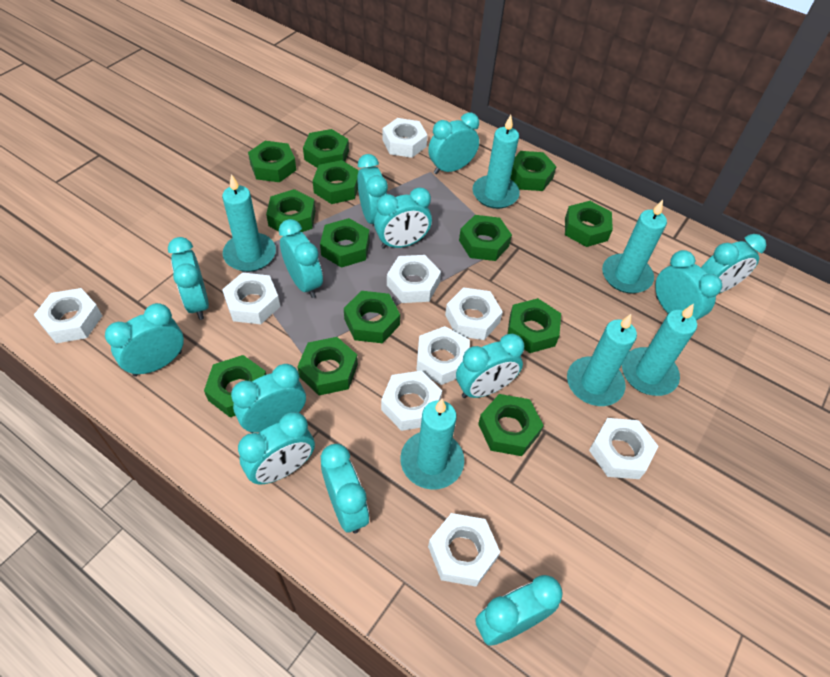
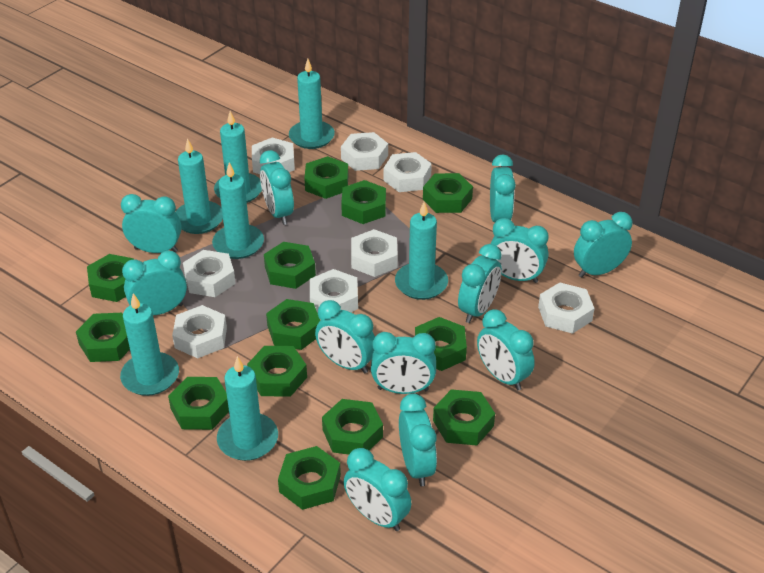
turquoise candle: [222,174,276,272] [400,399,464,490] [473,115,520,209] [567,314,637,406] [602,200,667,293] [622,304,697,396] = 6 -> [120,293,179,396] [175,138,223,234] [212,163,264,259] [214,111,262,203] [217,356,278,461] [289,59,335,149] [395,202,448,300] = 7
turquoise clock: [105,303,184,377] [168,237,209,320] [231,364,306,433] [238,412,315,484] [279,219,323,298] [321,444,369,533] [357,154,388,224] [374,187,432,249] [428,112,479,174] [456,334,524,398] [475,575,563,646] [655,250,722,321] [701,234,766,293] = 13 -> [121,194,182,253] [122,250,187,315] [260,150,294,225] [315,300,375,374] [344,448,411,531] [371,332,436,394] [399,394,437,486] [458,244,502,323] [477,309,535,390] [490,154,516,222] [491,218,549,283] [574,212,632,278] = 12
white nut: [34,288,102,343] [222,272,280,324] [381,371,442,431] [383,118,428,158] [387,255,441,303] [416,326,470,385] [428,513,500,587] [445,287,503,340] [589,418,658,479] = 9 -> [172,305,227,358] [183,250,236,297] [252,137,295,174] [310,269,358,313] [341,132,388,171] [351,229,398,277] [383,152,432,192] [538,282,595,334] = 8

